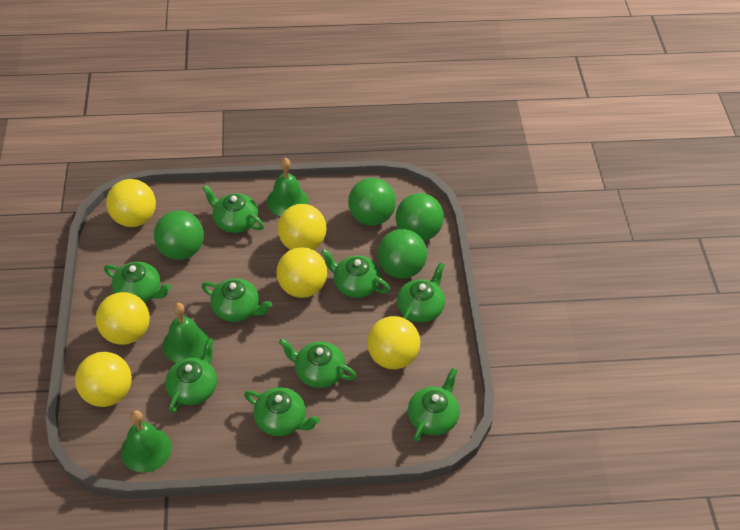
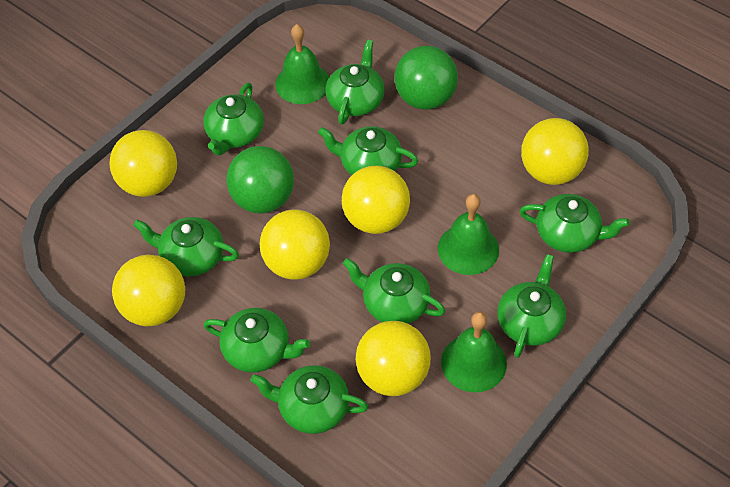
green ball: [154,210,204,260] [348,178,396,226] [378,229,427,279] [396,193,444,241] = 4 -> [226,146,294,214] [395,46,458,110] = 2

